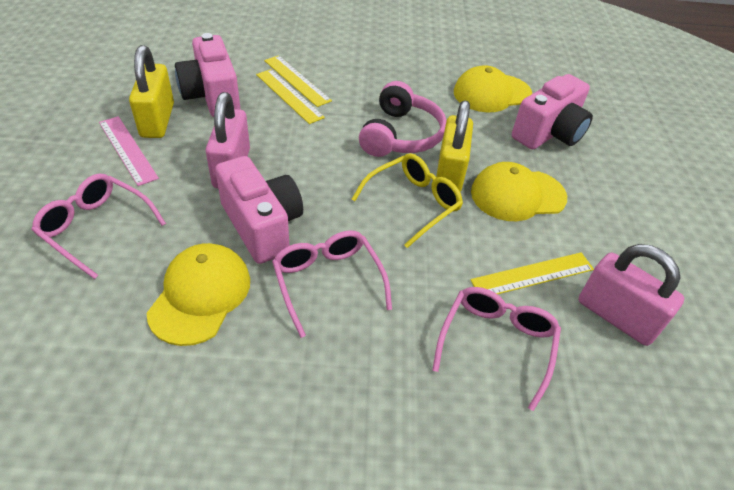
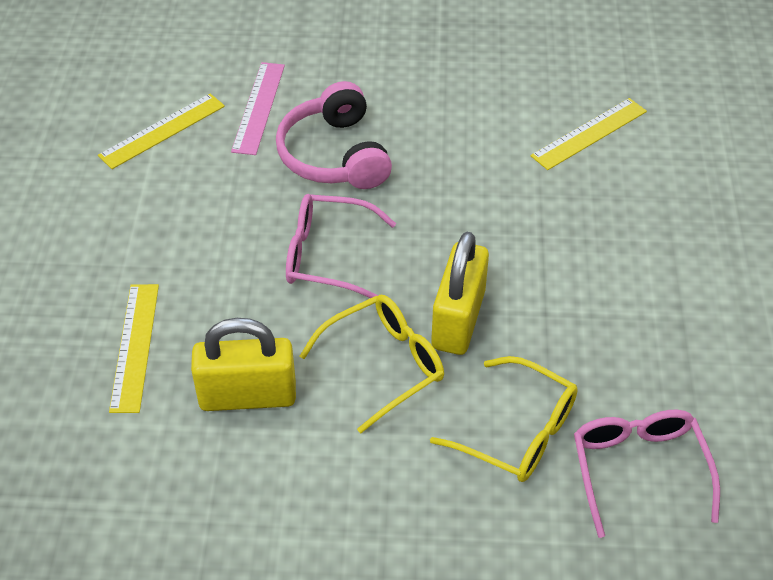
pink camera: [175,33,240,117] [215,156,303,264] [512,74,593,150] = 3 -> none = 0
pink glasses: [31,173,166,279] [272,230,392,338] [432,287,561,411] = 3 -> [286,194,396,298] [574,410,720,538] = 2
pink padlock: [206,92,250,188] [578,244,685,346] = 2 -> none = 0
yellow cap: [146,243,250,346] [454,65,532,113] [471,162,567,221] = 3 -> none = 0
yellow glasses: [352,153,463,248] = 1 -> [300,295,444,433] [430,356,578,482] = 2

